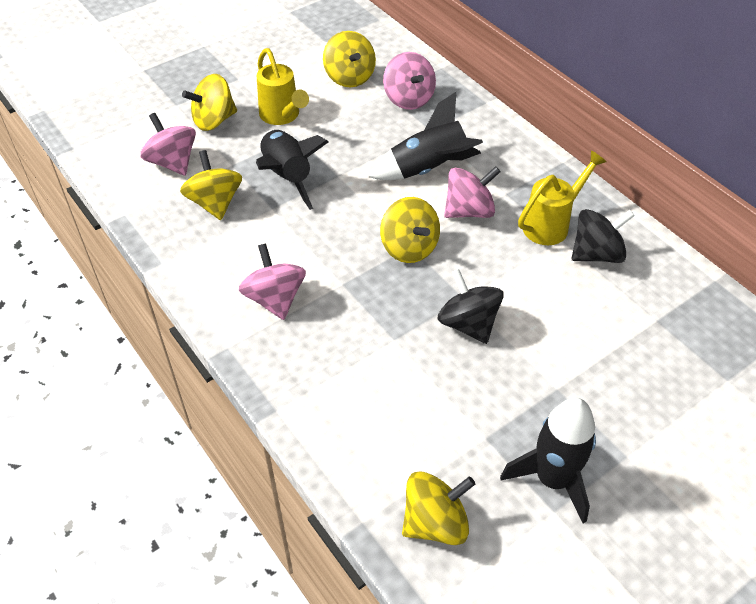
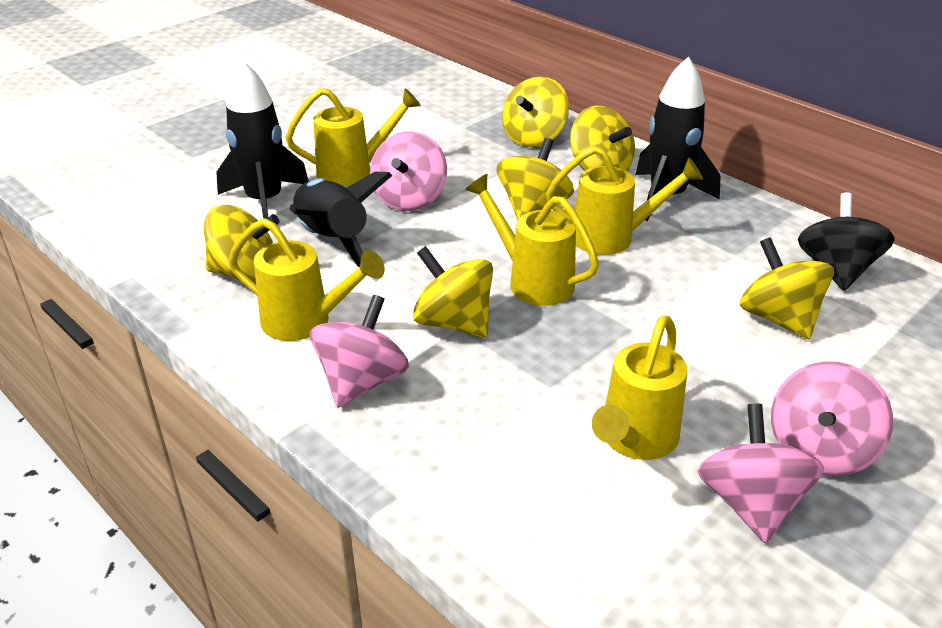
black spinning top: [437,269,504,344] [571,209,635,263] = 2 -> [798,192,894,291] = 1
yellow spinning top: [180,150,242,220] [182,74,237,131] [323,31,376,87] [380,197,440,263] [402,471,475,545] = 5 -> [204,205,279,284] [413,246,493,338] [497,138,574,220] [502,76,569,147] [570,105,635,171] [740,237,834,339] = 6
yellow watering can: [257,48,309,125] [518,150,607,245] = 2 -> [228,218,385,341] [285,88,421,186] [465,174,599,306] [546,146,703,255] [592,315,687,460] = 5

